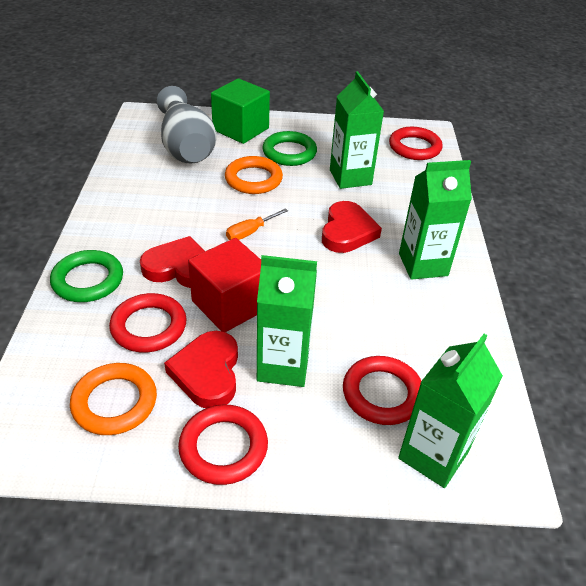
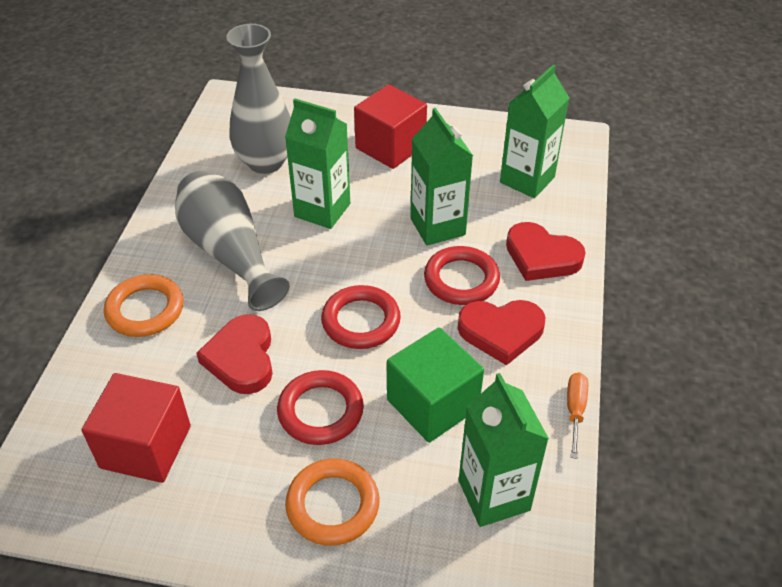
green ring: [50,250,123,302] [263,131,317,166] = 2 -> none = 0
grey vase: [157,86,217,164] = 1 -> [175,171,290,311] [226,24,291,174] = 2
red cube: [188,238,261,332] = 1 -> [81,373,191,483] [354,84,427,169] = 2
red ring: [109,293,187,353] [178,405,268,485] [343,356,421,425] [389,127,443,160] = 4 -> [277,370,364,445] [321,285,401,349] [424,246,500,305] = 3

